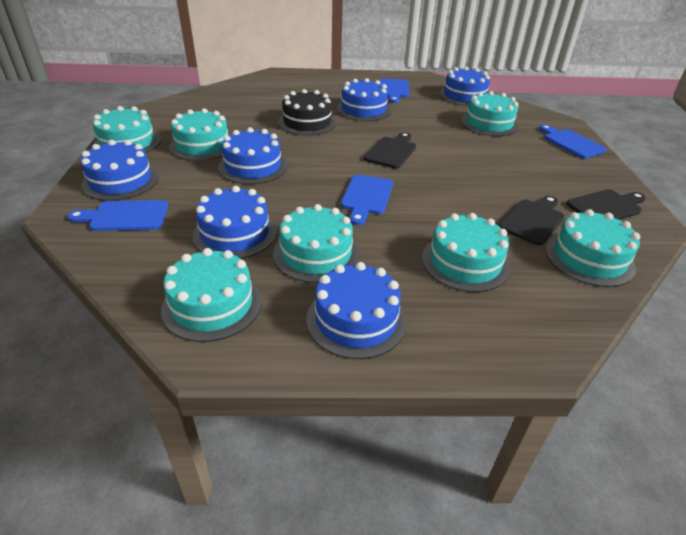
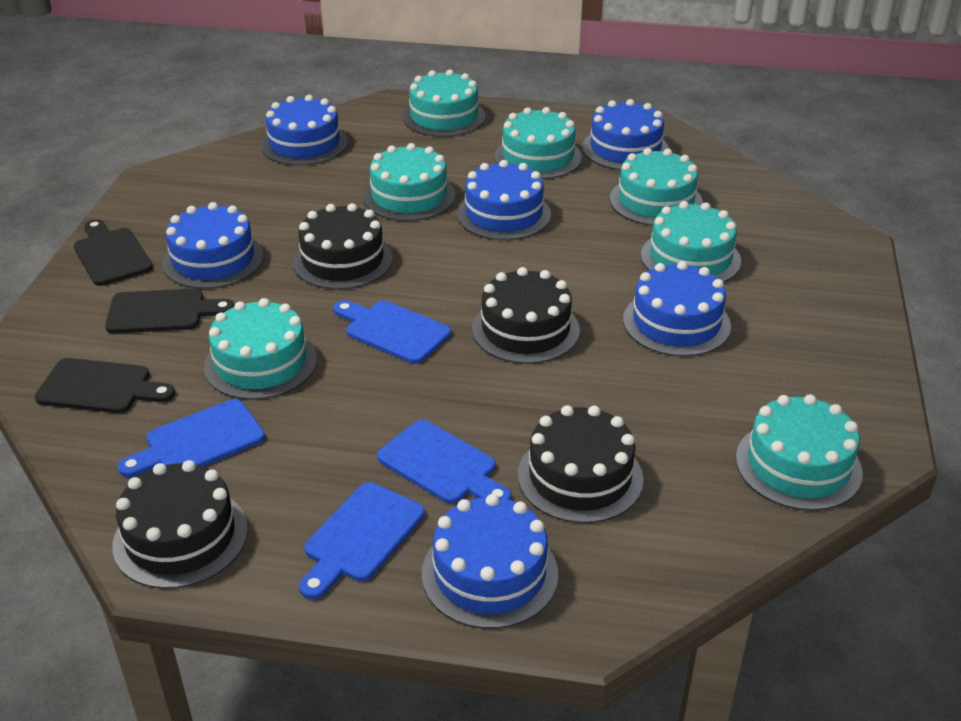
black cake: [278,89,336,136] = 1 -> [113,460,248,589] [293,203,393,289] [472,267,580,364] [518,405,643,523] = 4

